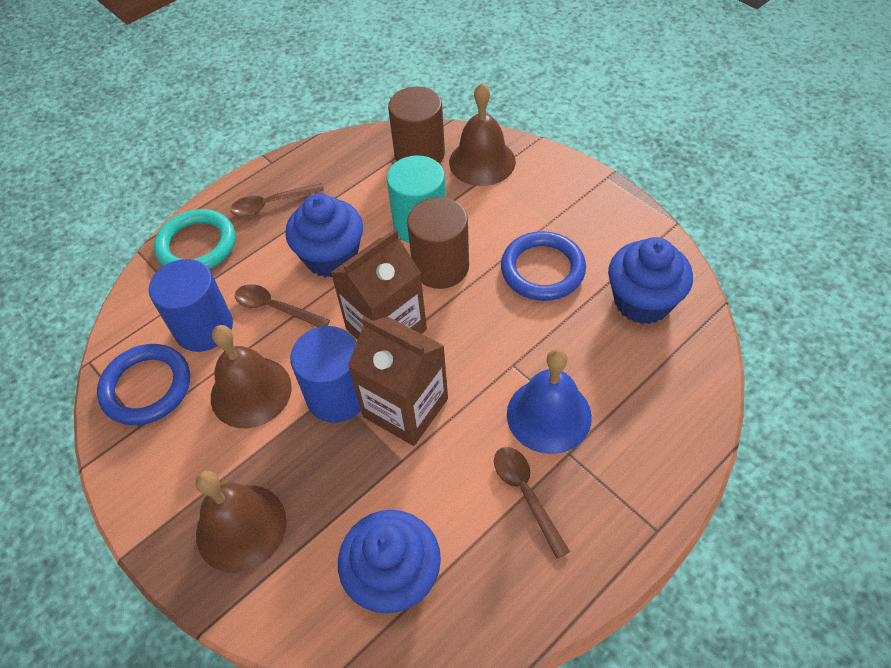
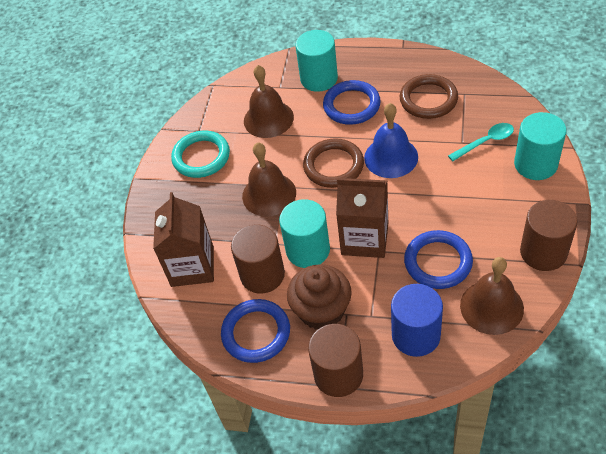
blue cupcake: [285,194,363,278] [338,510,441,613] [608,237,693,324] = 3 -> none = 0
blue cylinder: [149,259,233,352] [290,326,361,423] = 2 -> [391,284,443,357] = 1
blue ring: [97,344,190,425] [501,231,586,301] = 2 -> [221,299,290,363] [323,80,381,125] [404,230,473,289] = 3
brown cupcake: none = 0 -> [287,264,352,330] = 1
brown cylinder: [388,87,445,164] [407,197,469,289] = 2 -> [231,224,285,294] [308,324,363,397] [520,200,577,271] = 3
brown ring: none = 0 -> [303,138,364,188] [399,74,458,119] = 2
brown spoon: [231,183,324,216] [235,284,330,327] [494,447,570,559] = 3 -> none = 0
turquoise cylinder: [387,155,446,243] = 1 -> [279,199,330,268] [295,30,338,92] [514,112,566,180] = 3
turquoise spoon: none = 0 -> [448,123,514,161] = 1

